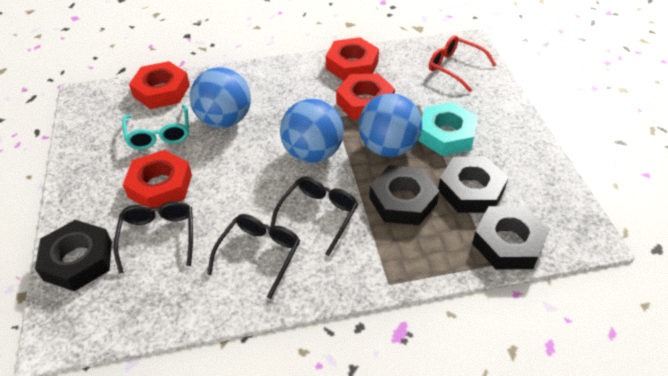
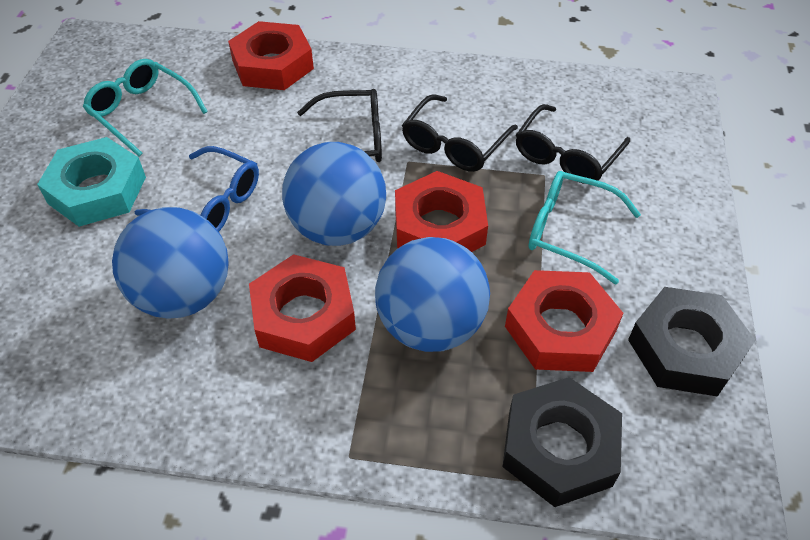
black nut: [35,220,112,291] [369,165,439,225] [438,157,509,213] [472,206,549,269] = 4 -> [503,377,622,507] [628,287,756,397] = 2
blue glasses: none = 0 -> [135,146,259,232] = 1
red glasses: [429,35,496,92] = 1 -> none = 0
turquoise glasses: [122,105,189,150] = 1 -> [83,59,208,157] [528,171,641,284] = 2

